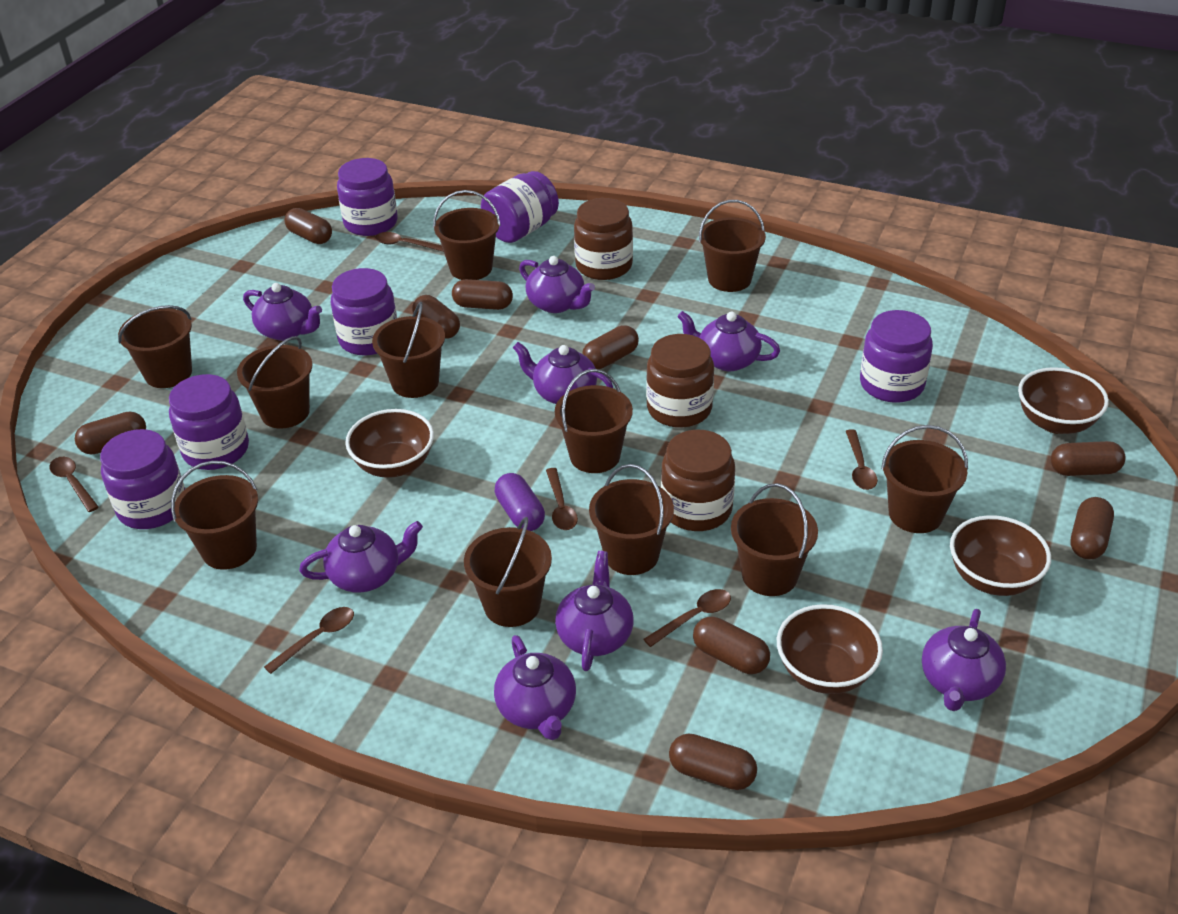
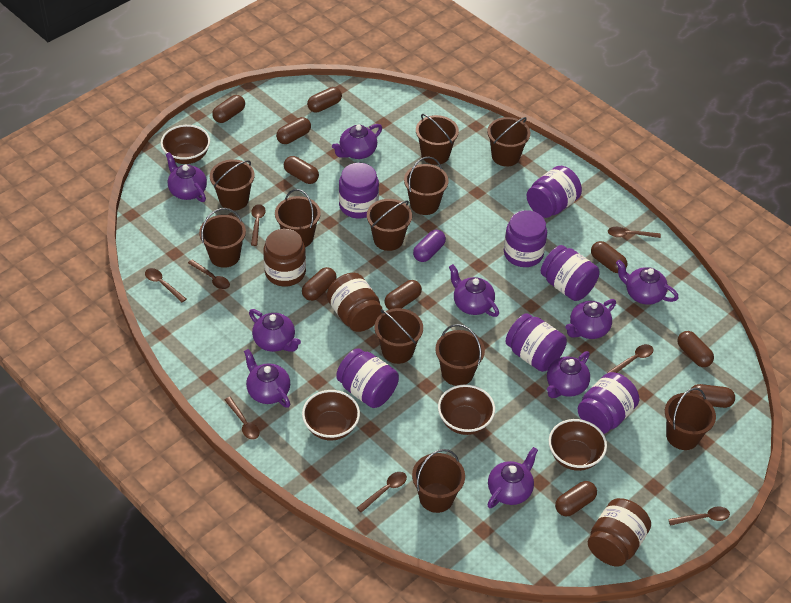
brown capsule: [75,411,146,455] [284,208,332,244] [412,295,460,339] [452,279,513,310] [582,325,639,369] [669,733,757,790] [693,617,770,674] [1050,441,1126,476] [1071,497,1114,559] = 9 -> [212,95,245,123] [276,117,311,144] [284,156,319,184] [302,267,337,301] [307,87,342,113] [385,280,422,310] [555,481,597,516] [591,241,627,273] [677,331,714,367] [689,384,735,408] = 10
brown spoon: [49,457,99,512] [264,607,354,674] [375,232,444,252] [546,468,578,530] [644,589,731,647] [846,429,878,490] = 6 -> [145,268,186,302] [188,260,230,289] [225,397,260,439] [251,204,266,246] [357,472,407,513] [607,344,653,373] [608,227,661,238] [668,506,730,526] = 8
purple jar: [100,429,185,529] [169,374,249,470] [331,268,397,356] [337,158,398,236] [481,171,559,243] [860,310,933,403] = 6 -> [336,348,399,408] [339,163,379,218] [504,210,547,267] [505,313,567,372] [527,166,582,218] [541,245,599,301] [578,372,639,434] = 7
purple teapot: [243,283,322,341] [299,521,423,592] [494,635,576,740] [513,342,613,404] [519,256,595,313] [555,551,633,671] [677,311,780,371] [922,609,1006,711] = 8 -> [166,152,207,202] [244,349,290,408] [249,309,301,352] [332,124,382,159] [449,264,499,317] [487,447,538,508] [547,351,590,398] [565,299,616,339] [616,260,679,305] = 9

